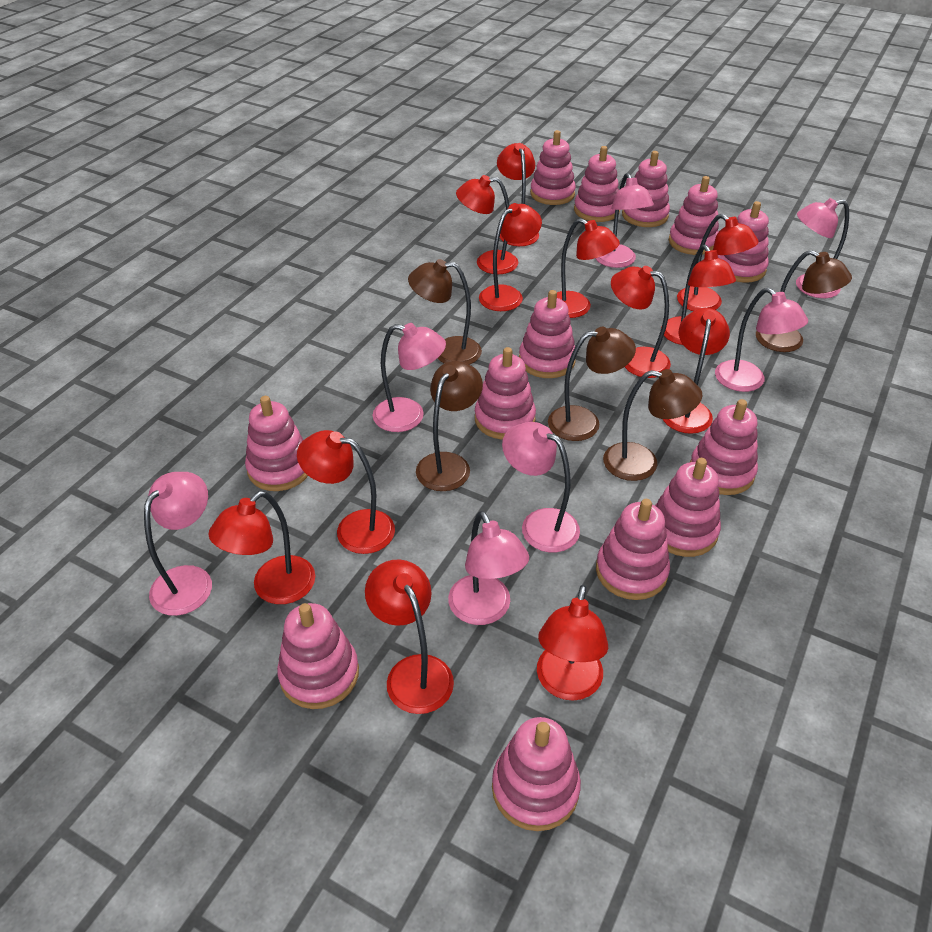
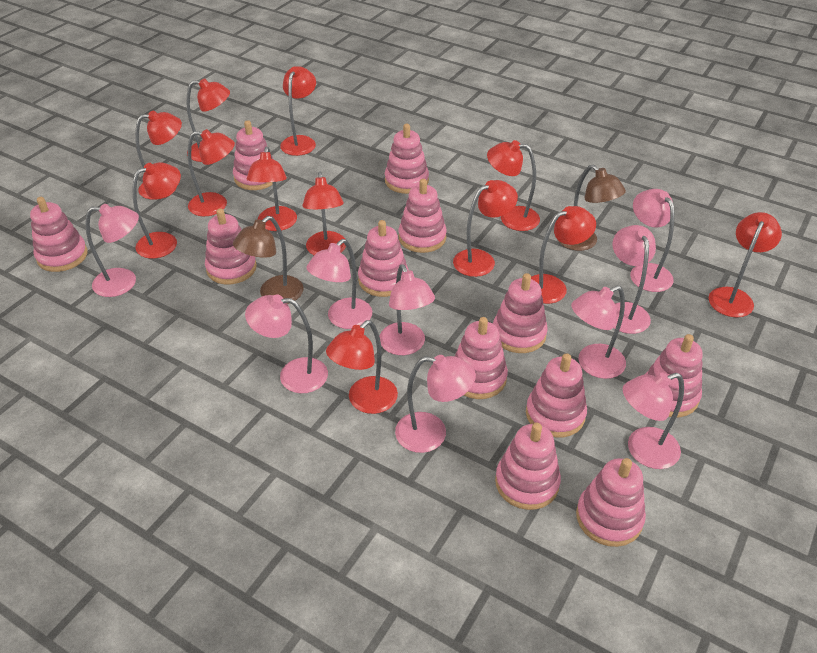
brown lamp: [408,259,482,365] [416,361,483,491] [548,327,636,441] [603,369,702,481] [756,250,852,352] = 5 -> [233,216,304,304] [559,164,626,251] = 2
pink lamp: [144,472,212,616] [373,323,446,432] [448,511,529,625] [502,422,580,553] [595,173,654,268] [715,288,808,392] [796,198,849,298] = 7 -> [86,204,139,297] [245,294,328,393] [306,239,372,329] [379,264,435,355] [395,355,476,453] [571,285,626,379] [612,225,656,334] [623,373,684,469] [630,189,674,292] = 9
pink stacking toy: [245,396,308,491] [277,603,359,709] [475,347,536,440] [492,717,581,831] [519,290,576,378] [530,130,576,205] [574,146,620,222] [596,499,670,600] [622,151,670,227] [655,458,721,557] [669,176,719,255] [690,399,758,495] [718,201,769,283] = 13 -> [30,197,88,272] [205,208,257,284] [233,120,274,190] [358,220,408,297] [385,124,429,194] [399,179,447,253] [455,317,508,399] [493,273,548,353] [495,423,561,510] [526,353,587,438] [576,458,646,547] [645,334,703,417] = 12

